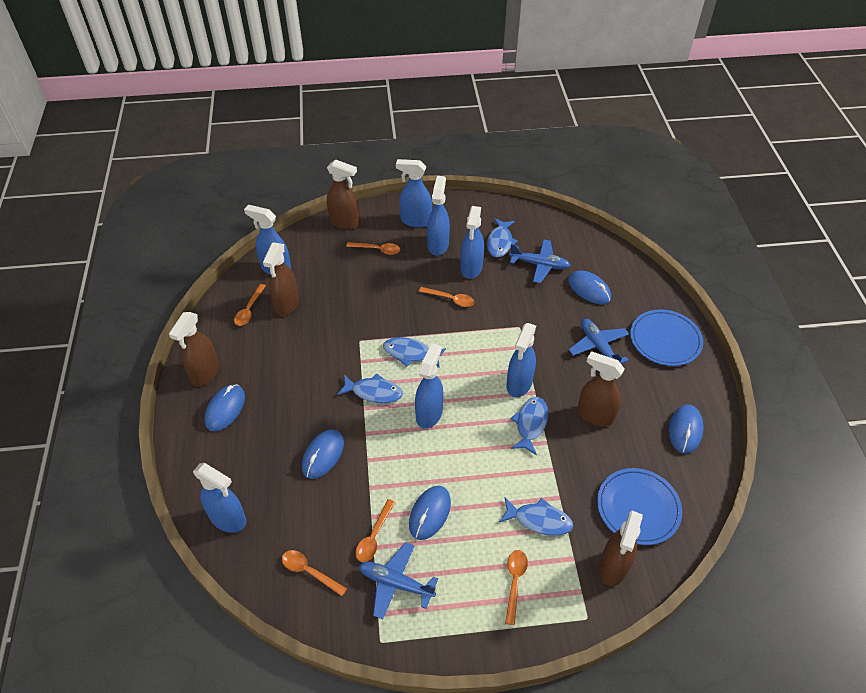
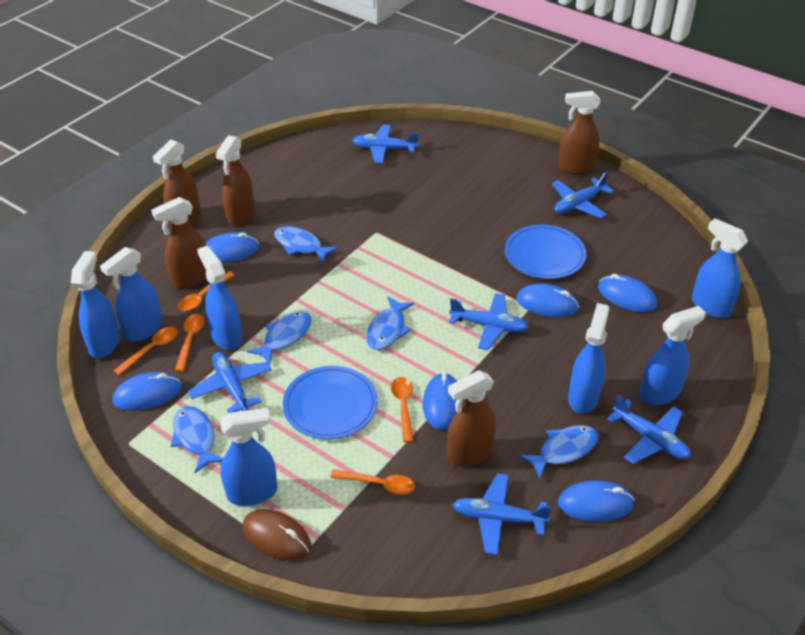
blue mouse: [205,384,245,431] [302,430,344,479] [409,486,451,540] [568,270,611,304] [669,405,704,454] = 5 -> [113,372,182,411] [206,232,259,263] [423,373,463,430] [516,283,579,317] [558,481,635,522] [598,274,657,312] = 6
blue plane: [359,542,438,619] [510,239,571,283] [569,319,629,364] = 3 -> [188,352,272,414] [352,124,418,164] [449,293,529,350] [452,473,552,555] [552,171,614,218] [607,395,691,464] = 6
brown mouse: none = 0 -> [243,509,311,561] = 1
orange spoon: [234,284,266,326] [282,550,347,596] [346,242,400,255] [355,499,395,562] [419,287,474,307] [505,550,528,625] = 6 -> [114,327,178,375] [175,314,205,372] [178,271,234,311] [330,470,415,495] [391,377,413,443] = 5

